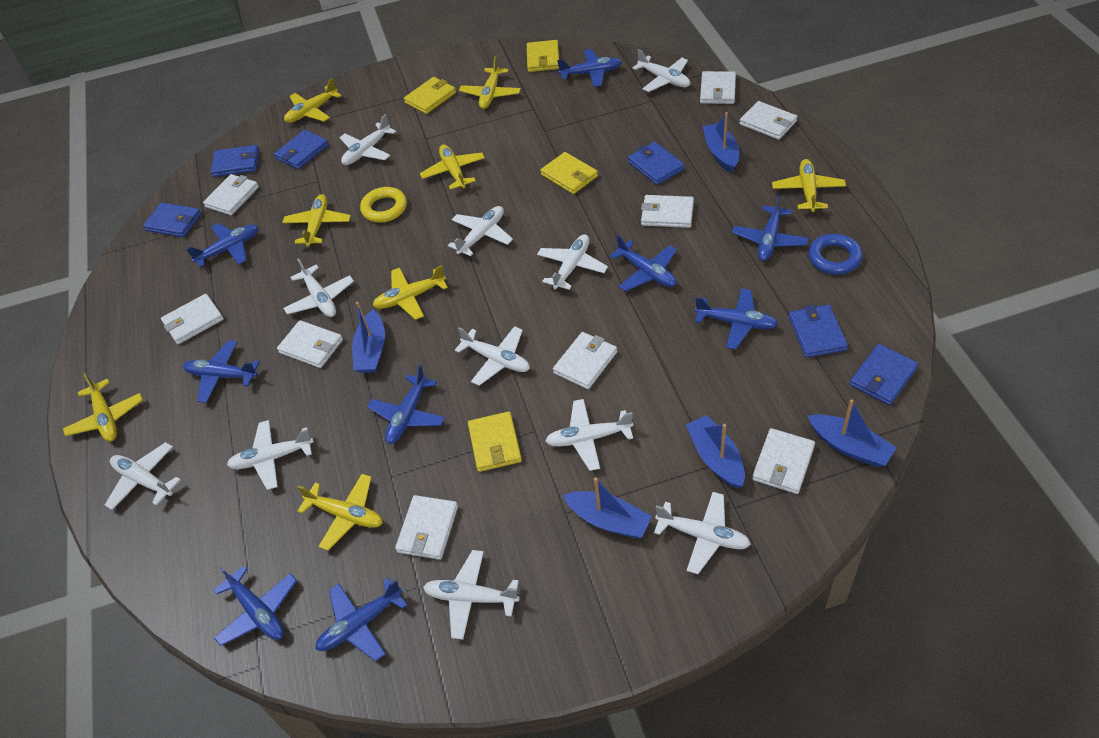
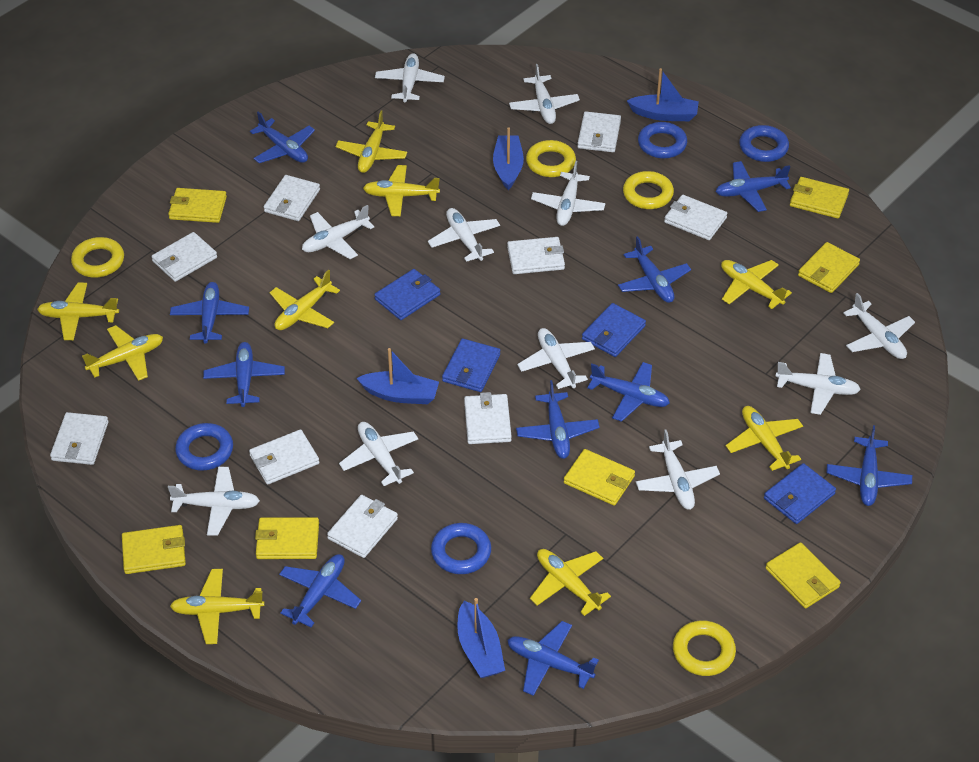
blue boat: [352,302,385,373] [563,478,652,538] [686,415,745,488] [702,112,739,173] [808,399,897,467] = 5 -> [357,348,439,404] [457,598,505,678] [493,127,524,190] [627,68,699,121] = 4
blue plane: [183,340,260,403] [186,223,259,267] [214,565,297,646] [315,578,408,662] [367,365,445,444] [557,49,622,87] [610,235,677,292] [695,288,778,349] [732,194,808,261] = 9 -> [170,282,249,343] [203,342,285,407] [250,112,315,163] [279,554,361,627] [507,621,599,696] [516,380,600,459] [587,362,670,422] [618,236,691,303] [715,161,791,212] [826,425,912,506] = 10
blue ring: [808,234,863,275] = 1 -> [175,423,233,471] [431,523,491,574] [638,122,687,158] [739,125,789,162] = 4
blue wallet: [143,203,202,237] [211,145,259,177] [274,130,329,169] [628,142,685,185] [789,305,848,358] [850,344,918,405] = 6 -> [374,269,440,320] [442,338,500,392] [582,303,646,357] [764,463,836,524] = 4
yellow plane: [63,373,143,442] [282,194,351,247] [284,78,342,123] [297,474,383,550] [373,265,448,320] [420,145,485,190] [459,56,521,109] [772,159,846,212] = 8 -> [37,283,119,340] [82,325,163,381] [170,569,264,644] [270,270,340,330] [336,110,407,173] [363,165,440,216] [530,549,611,616] [721,260,792,309] [726,406,803,471] = 9
yellow ring: [360,187,407,223] = 1 -> [71,237,124,278] [526,140,576,177] [623,171,674,209] [673,620,736,676] = 4
yellow wallet: [404,77,456,114] [468,411,522,472] [527,40,559,72] [541,152,598,194] = 4 -> [122,525,186,574] [168,188,227,223] [255,517,319,559] [564,449,635,506] [766,542,841,608] [790,177,849,218] [798,242,860,293] = 7

